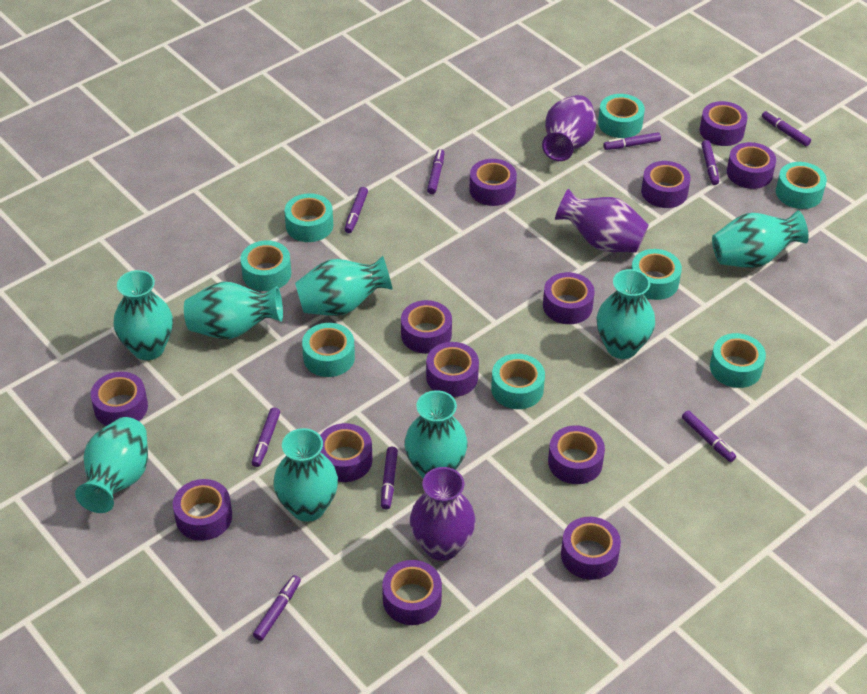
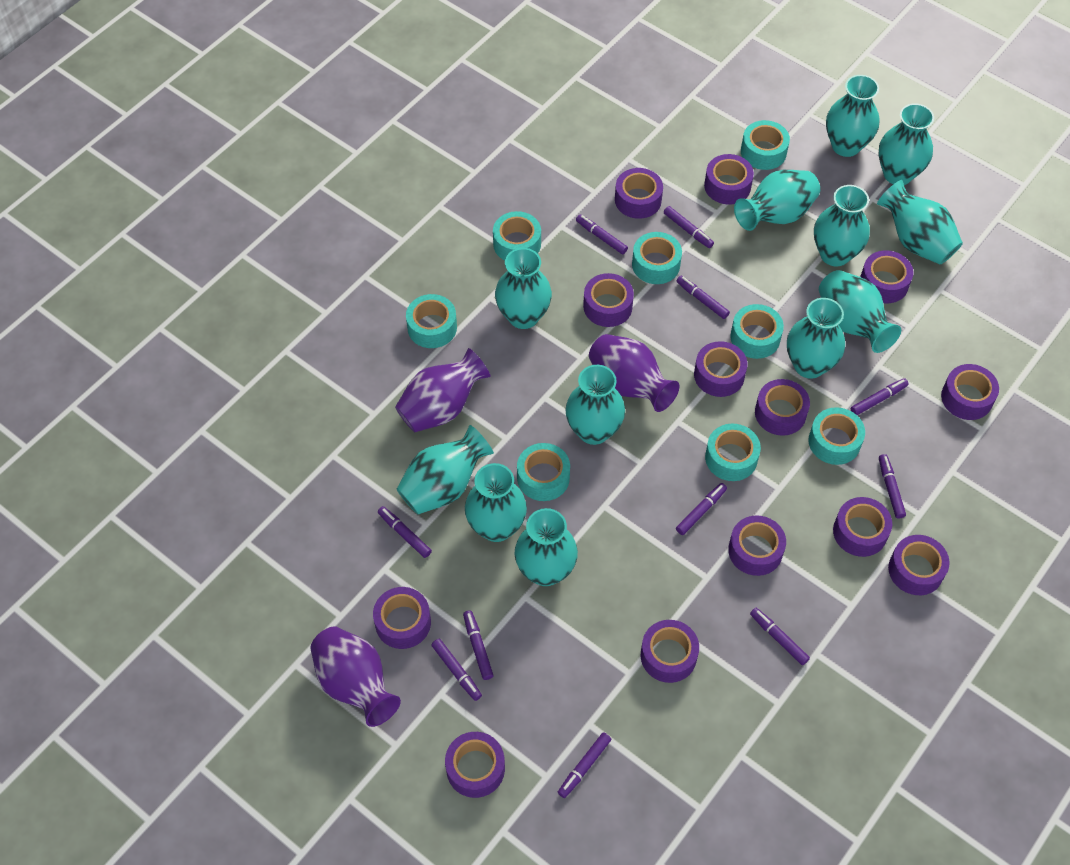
purple marker: [252,407,280,467] [253,575,301,641] [344,187,368,233] [381,447,398,509] [427,149,444,194] [603,132,661,150] [682,410,736,462] [701,140,719,185] [762,111,811,146] = 9 -> [378,506,432,558] [431,639,482,701] [463,610,494,680] [558,732,611,798] [576,214,628,254] [664,206,714,248] [676,276,730,319] [676,483,727,535] [750,608,810,665] [851,378,909,415] [879,454,906,519] = 11
turquoise vase: [75,417,148,513] [113,270,173,360] [184,282,283,339] [274,428,338,522] [295,256,393,316] [404,390,467,478] [596,269,655,359] [712,210,809,268] = 8 -> [397,425,494,514] [465,463,527,542] [495,248,552,329] [515,508,578,586] [565,365,625,445] [734,170,820,231] [787,298,845,378] [814,185,870,267] [819,270,901,353] [826,75,879,157] [877,180,963,264] [878,103,934,185] = 12

